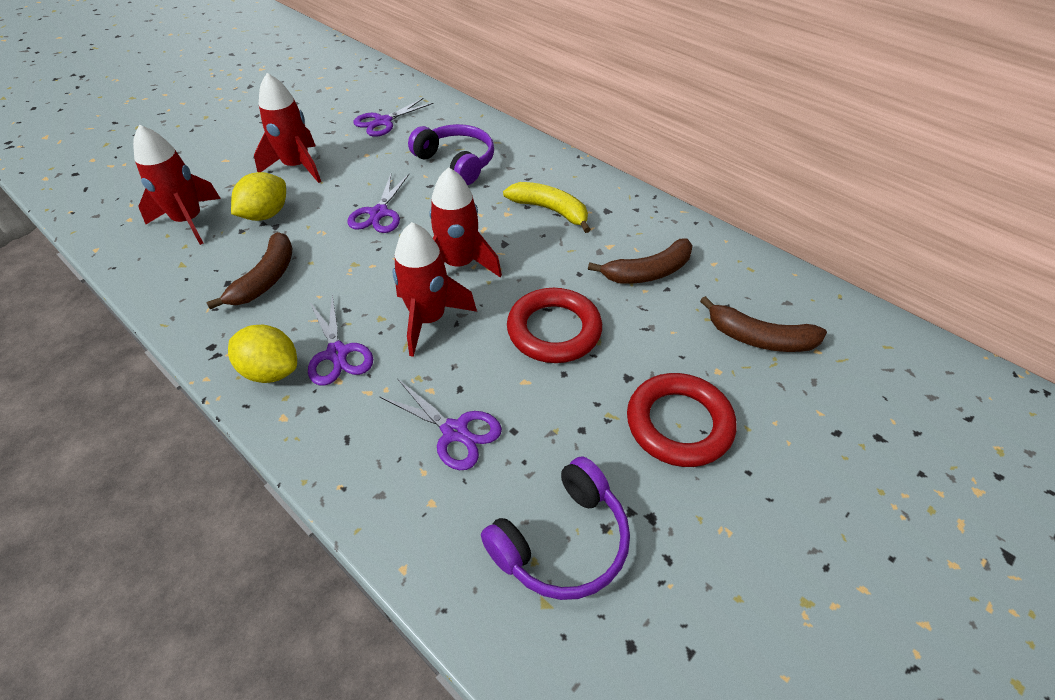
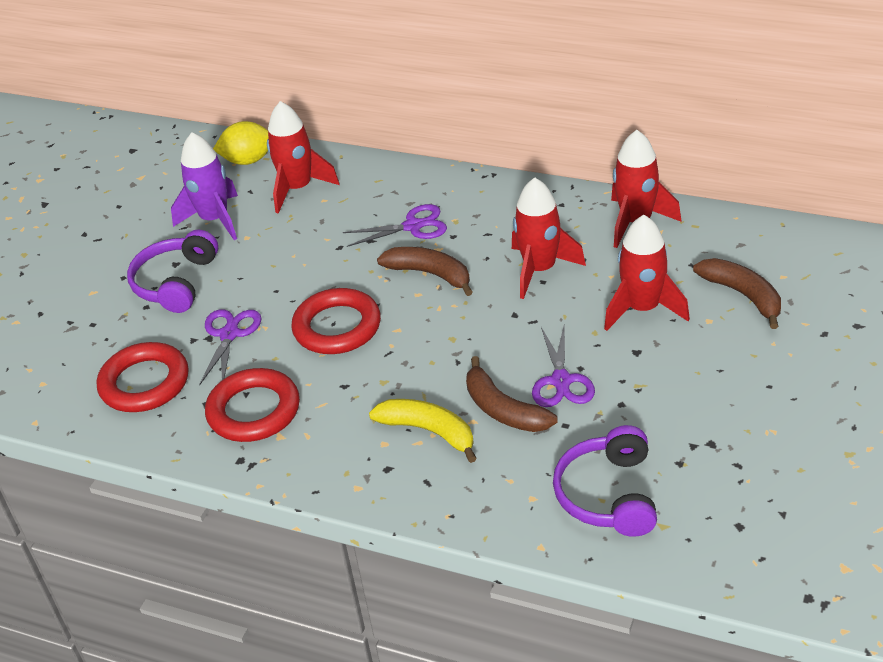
purple rocket: none = 0 -> [171,132,238,240] = 1
purple scissors: [308,295,373,386] [347,174,409,233] [353,98,433,137] [379,378,502,470] = 4 -> [199,309,261,386] [343,204,447,247] [532,327,595,407] = 3
red ring: [507,288,602,363] [627,373,736,467] = 2 -> [97,342,189,412] [205,368,300,442] [291,288,381,354] = 3
yellow lemon: [228,325,297,383] [231,172,286,221] = 2 -> [213,121,269,165] = 1

